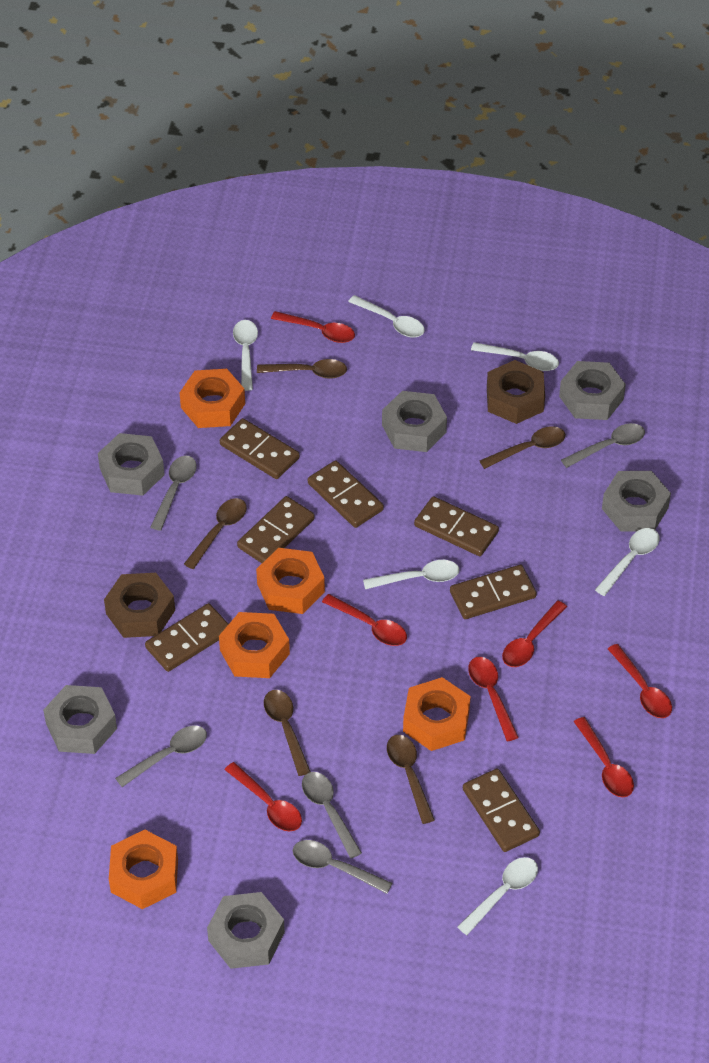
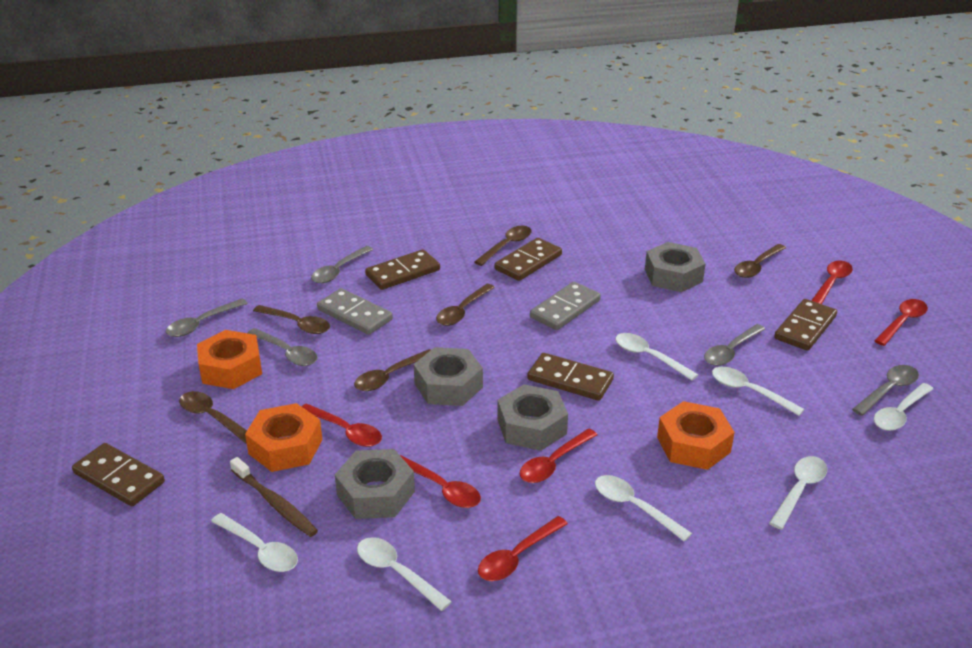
brown domino: [145,603,229,672] [220,418,300,479] [237,496,315,563] [308,460,384,528] [414,496,499,556] [450,565,537,619] [463,768,540,852] = 7 -> [72,443,165,506] [365,249,440,290] [495,238,562,281] [527,353,614,401] [774,299,837,351] = 5
brown nut: [104,573,175,638] [487,360,545,424] = 2 -> none = 0
brown spoon: [184,498,247,569] [257,359,347,379] [264,690,311,776] [387,735,435,824] [480,426,566,469] = 5 -> [179,391,247,444] [253,305,330,334] [354,349,430,391] [436,284,495,326] [474,226,531,266] [734,244,786,278] = 6
brown toothbrush: none = 0 -> [230,457,318,537] = 1
grey domino: none = 0 -> [317,288,393,335] [530,282,601,330] = 2
grey nut: [43,685,117,754] [98,433,165,496] [207,892,285,969] [382,391,447,452] [559,361,626,420] [602,471,671,532] = 6 -> [335,449,415,519] [414,347,483,406] [497,384,568,451] [645,242,705,292] = 4
orange nut: [109,830,178,909] [179,369,245,428] [219,612,290,678] [256,548,325,614] [403,677,471,751] = 5 -> [197,330,262,389] [245,403,322,472] [657,401,734,470] = 3
red spoon: [225,762,302,831] [271,311,355,343] [322,594,407,646] [468,657,519,741] [502,601,567,667] [574,717,634,797] [608,644,672,718] = 7 -> [301,403,382,447] [400,455,481,508] [478,516,568,581] [520,428,597,483] [811,261,853,304] [874,299,928,346] = 6
white spoon: [233,320,258,391] [348,295,425,337] [363,560,459,589] [457,857,538,935] [471,342,559,371] [595,528,660,596] = 6 -> [211,513,298,572] [357,537,452,611] [595,475,692,542] [616,333,698,380] [712,367,804,416] [769,456,827,529] [874,383,933,431] = 7

